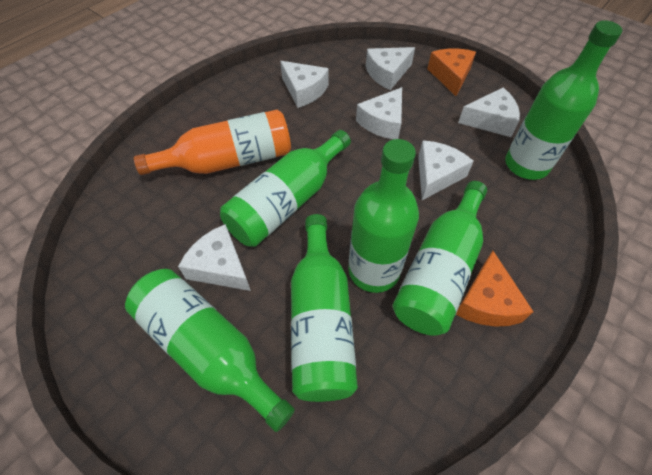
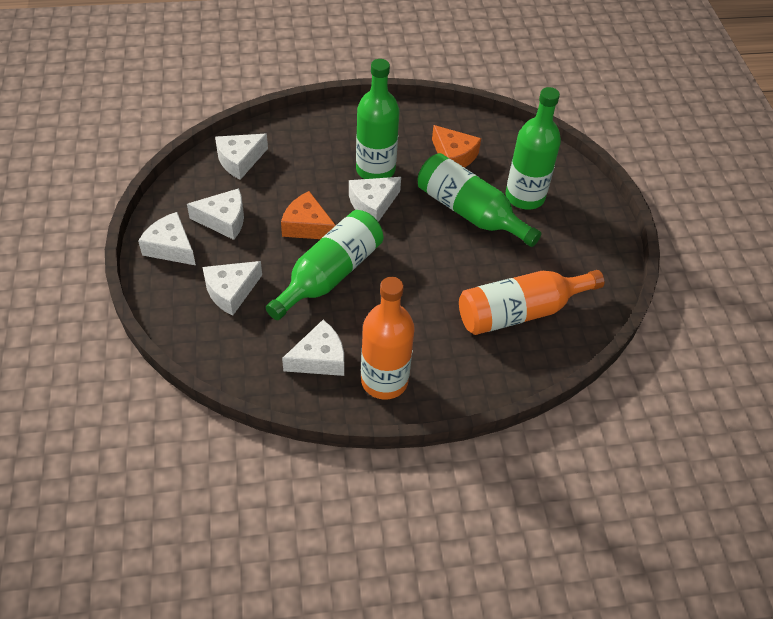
green bottle: [125,269,295,432] [220,130,351,247] [291,214,358,402] [348,139,419,293] [393,181,487,336] [505,20,622,180] = 6 -> [266,210,383,320] [356,59,400,179] [417,153,542,247] [506,87,561,210] = 4
orange bottle: [134,110,291,175] = 1 -> [361,277,415,400] [459,270,604,335] = 2

